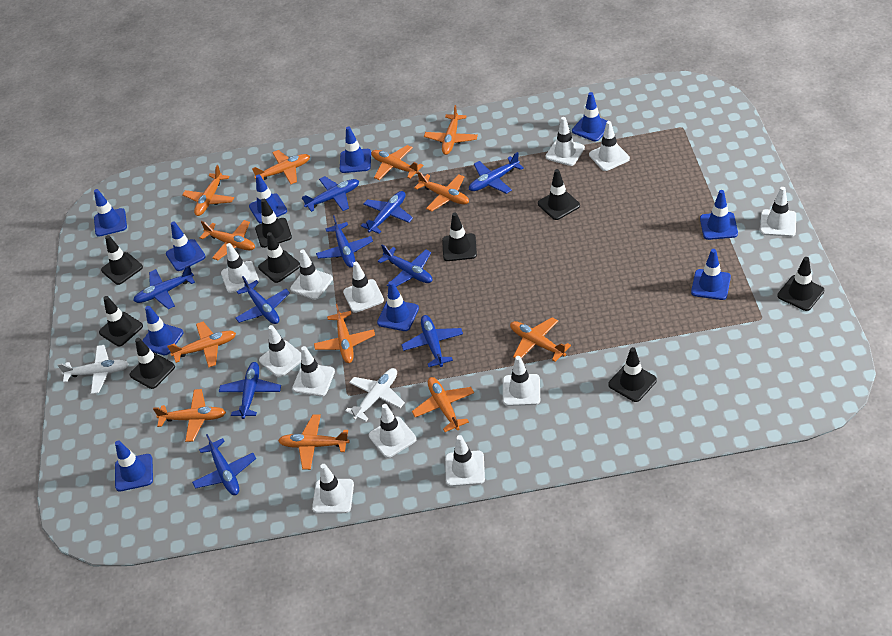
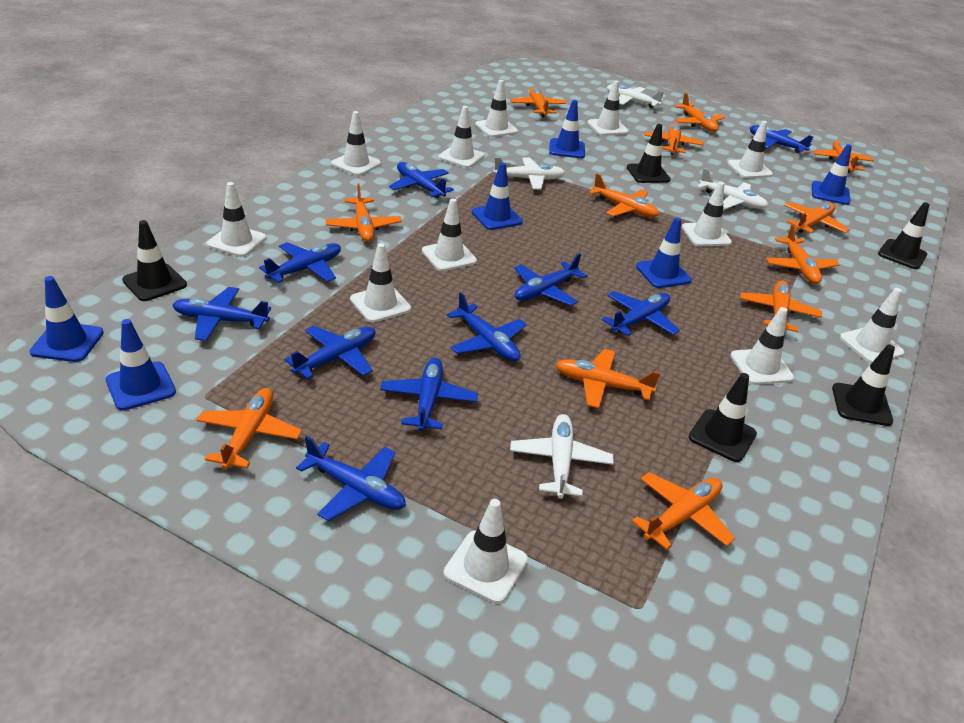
black traffic cone: [99,296,143,346] [101,235,143,285] [130,338,175,389] [255,199,292,248] [258,232,300,283] [442,212,477,261] [538,169,580,220] [608,347,657,402] [777,257,824,311] = 9 -> [122,220,187,301] [627,124,671,183] [689,373,757,462] [832,344,895,426] [878,202,930,269] = 5
blue traffic cone: [94,189,127,237] [115,440,153,492] [142,306,183,355] [166,221,206,271] [249,174,287,224] [340,126,371,173] [377,281,419,331] [572,92,607,141] [691,249,731,300] [700,190,738,240] = 10 -> [29,276,104,362] [105,319,176,411] [472,162,523,230] [549,100,585,158] [636,217,692,288] [812,144,852,205] = 6
white plane: [57,345,129,394] [345,368,405,422] = 2 -> [493,157,565,189] [510,414,614,499] [607,84,664,108] [697,168,768,209] = 4

